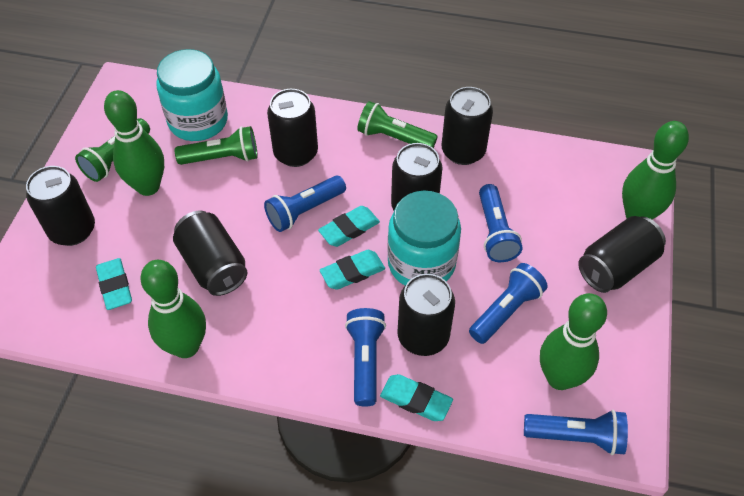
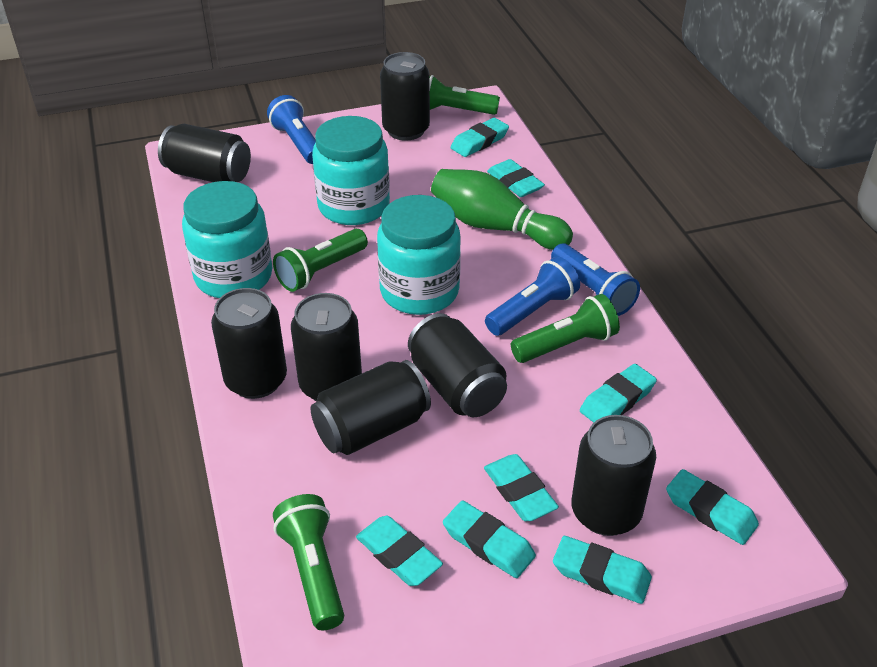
blue flashlight: [264,176,346,232] [345,308,386,407] [469,263,548,344] [479,184,523,262] [524,410,628,455] = 5 -> [267,95,316,164] [485,256,580,336] [551,243,640,316] = 3
green bowling pin: [104,90,164,196] [141,260,206,358] [540,293,607,390] [622,121,689,219] = 4 -> [431,169,573,250] = 1
green flashlight: [75,118,150,182] [175,126,257,165] [357,101,438,148] = 3 -> [273,229,368,292] [273,494,344,630] [429,75,500,115] [511,294,620,363] = 4
turquoise eraser: [96,258,132,310] [318,206,380,247] [320,250,385,290] [380,374,453,421] = 4 -> [356,516,443,586] [443,501,536,578] [451,118,509,157] [484,454,559,521] [487,159,545,197] [553,536,652,604] [580,364,657,423] [666,469,759,545] = 8
turquoise jar: [156,49,228,141] [387,191,461,286] = 2 -> [182,181,272,298] [312,116,390,225] [377,195,461,315] = 3

